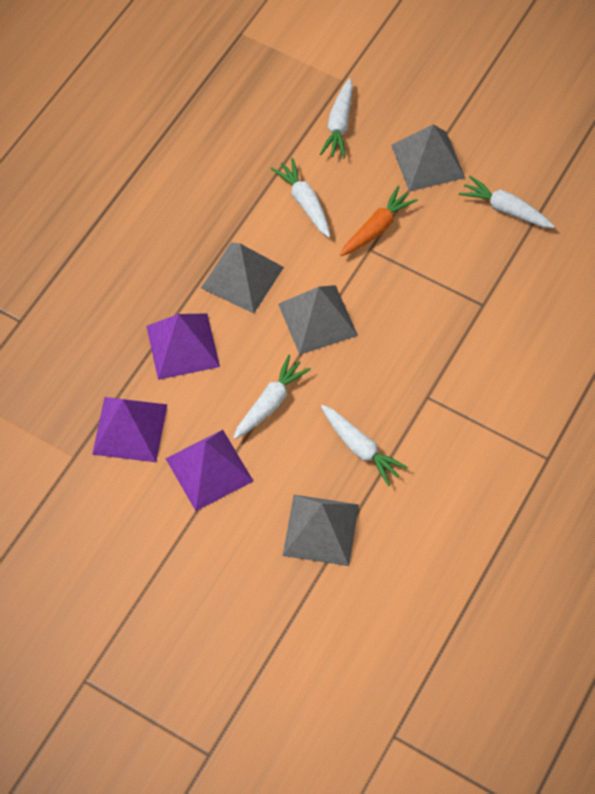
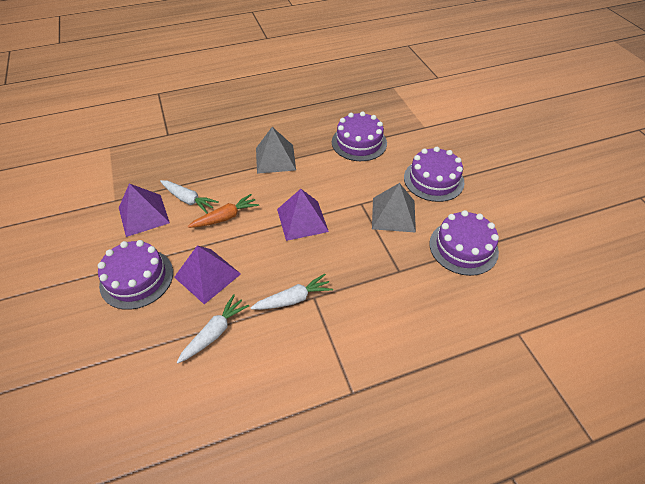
grey pyramid: [201,242,284,314] [278,285,358,355] [283,495,359,566] [391,124,465,192] = 4 -> [256,127,296,174] [372,183,416,233] = 2
purple cake: none = 0 -> [98,240,173,310] [332,112,387,161] [404,147,465,202] [430,210,499,276] = 4
white carrot: [233,355,311,439] [271,158,330,238] [320,78,353,158] [321,405,408,486] [459,176,555,228] = 5 -> [160,180,219,214] [176,294,249,364] [251,274,333,310] = 3

